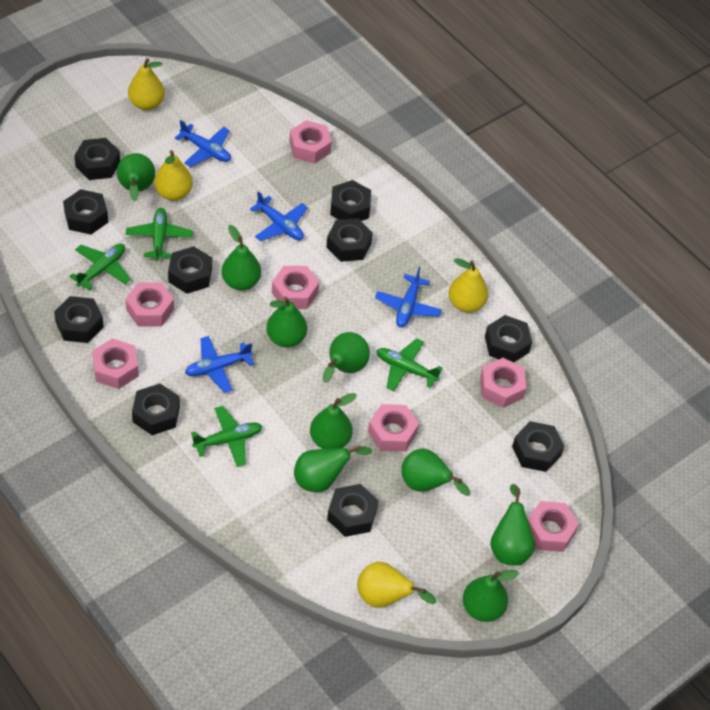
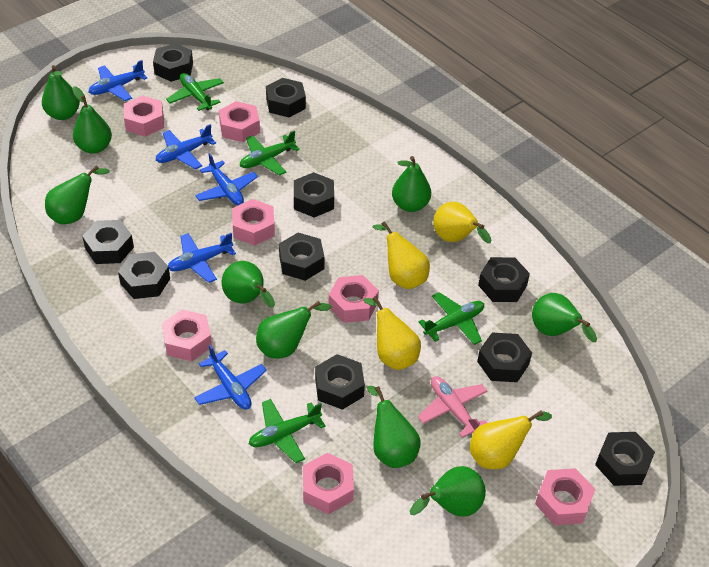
blue plane: [174,120,231,167] [185,336,254,393] [250,191,308,241] [375,267,442,328] = 4 -> [89,60,147,101] [156,124,216,169] [168,233,236,283] [194,345,267,410] [195,153,258,205] = 5
pink plane: none = 0 -> [418,376,487,438] = 1

